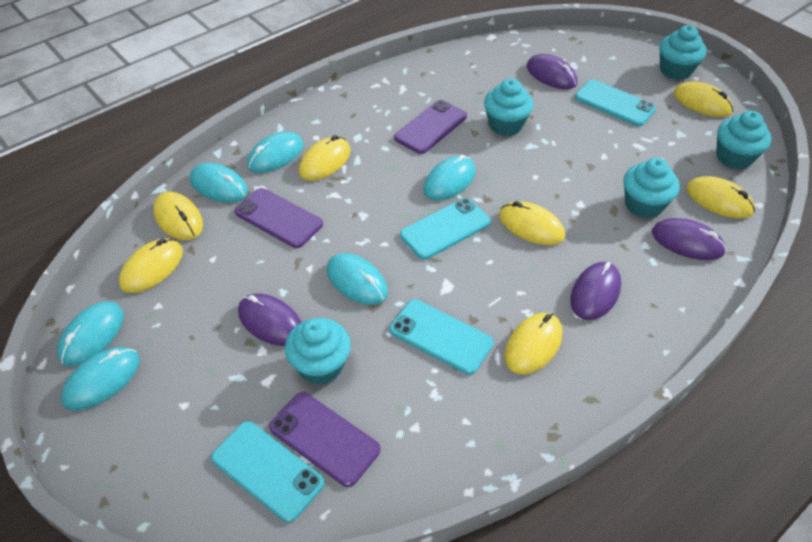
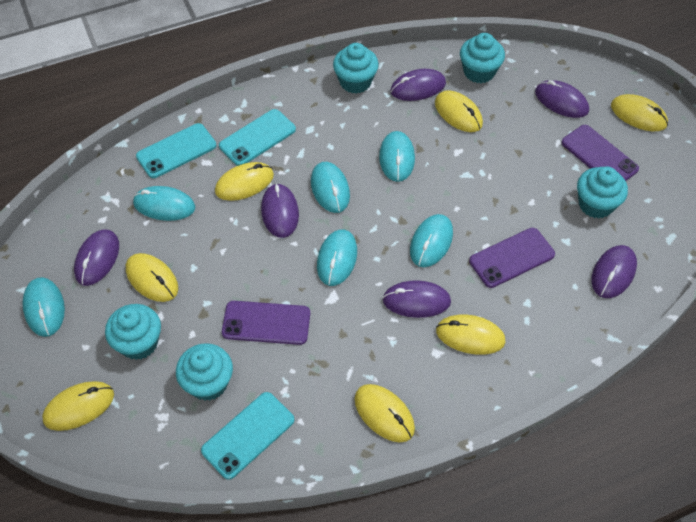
purple mouse: [238,293,301,346] [527,54,577,89] [570,262,621,320] [652,218,726,260] = 4 -> [74,230,119,286] [261,183,299,238] [382,280,451,318] [390,69,446,101] [535,80,589,118] [592,245,637,298] = 6
turquoise phone: [211,421,324,523] [390,299,494,375] [400,198,491,260] [575,80,656,126] = 4 -> [136,123,216,178] [201,392,294,480] [219,109,296,166] = 3

